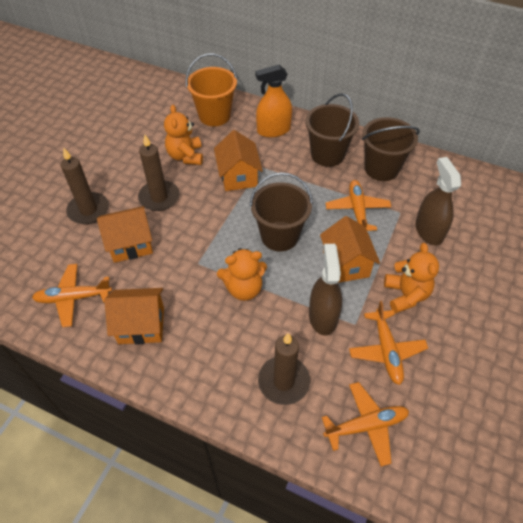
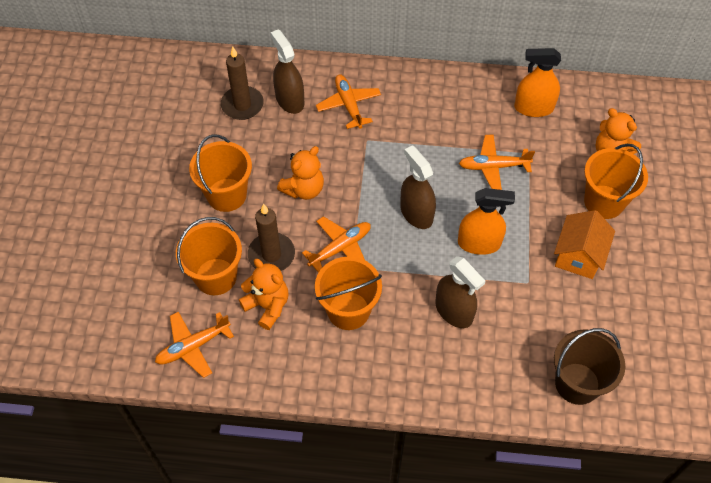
brown bucket: [250,172,313,251] [305,93,359,167] [362,117,420,181] = 3 -> [554,328,625,405] = 1
brown candle: [61,147,109,224] [138,135,180,211] [258,333,310,405] = 3 -> [221,46,264,120] [248,204,295,271] = 2
brown spray bottle: [309,244,342,336] [415,157,461,245] = 2 -> [271,29,304,114] [400,145,436,229] [435,256,485,328] = 3
orange bucket: [186,53,237,126] = 1 -> [176,217,242,295] [189,134,252,212] [315,257,382,330] [584,144,648,219] = 4
orange house: [97,206,153,263] [104,288,164,344] [214,130,263,191] [320,216,380,283] = 4 -> [554,210,615,279] = 1
orange spray bottle: [255,65,292,138] = 1 -> [458,188,515,255] [514,48,561,117] = 2

